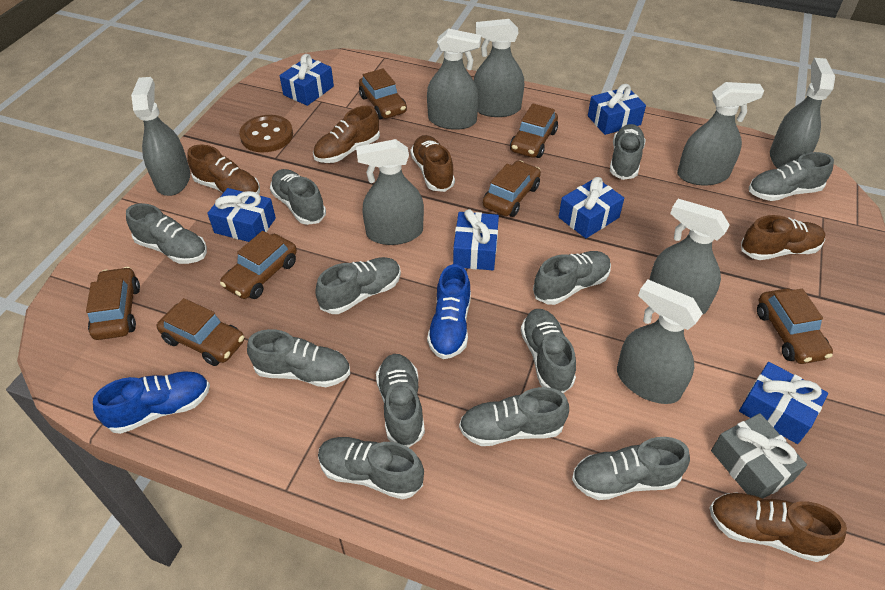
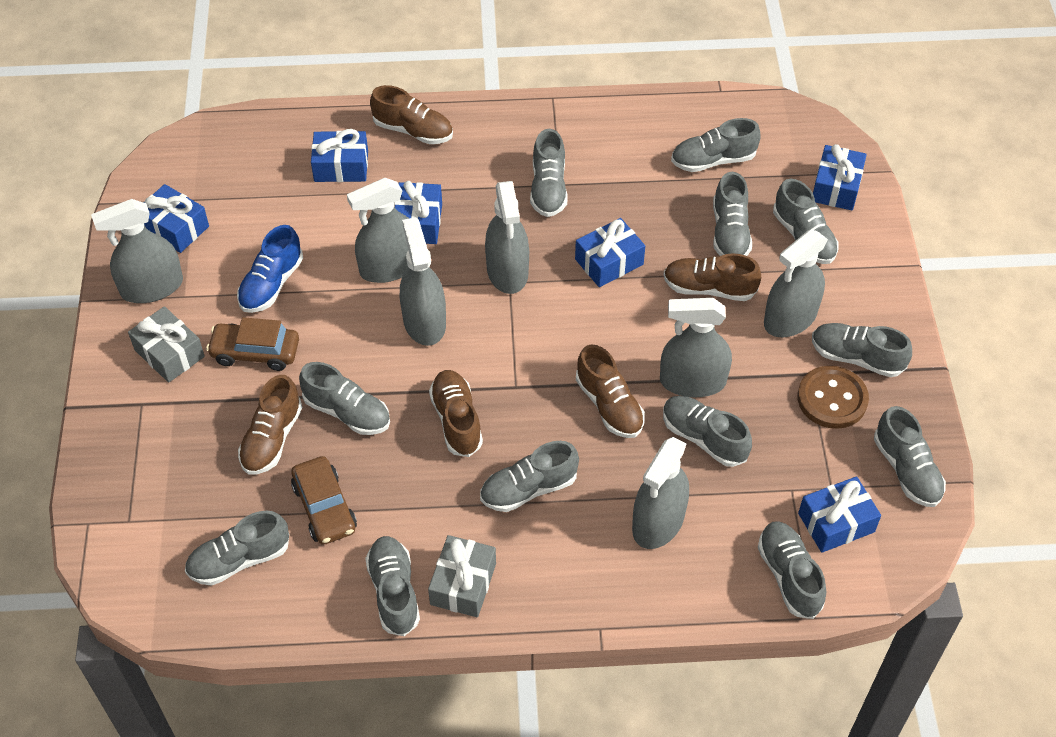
blue shoe: [93,371,210,434] [427,264,471,359] = 2 -> [237,225,303,313] = 1
brown car: [86,267,140,340] [157,298,244,366] [220,231,297,299] [359,68,407,120] [483,161,541,217] [510,103,558,158] [757,288,833,364] = 7 -> [206,317,299,371] [291,456,357,545] = 2
grey gift: [711,413,807,499] = 1 -> [128,306,205,383] [428,535,496,617] = 2
grey spray bottle: [131,77,190,196] [356,139,424,245] [427,28,481,130] [474,19,524,117] [617,280,703,404] [649,199,730,315] [677,82,764,185] [770,58,835,169] = 8 -> [91,199,183,303] [347,178,409,283] [400,217,446,346] [485,181,529,294] [632,437,689,549] [660,298,732,397] [764,230,828,337] = 7

